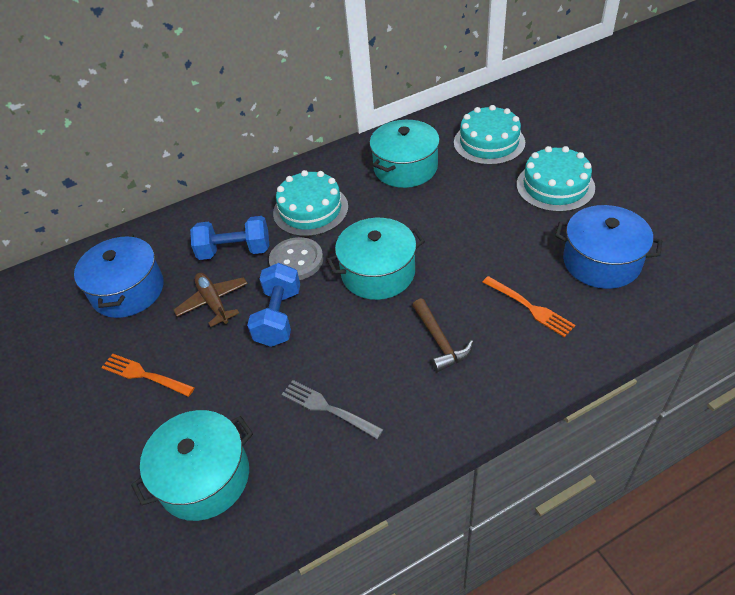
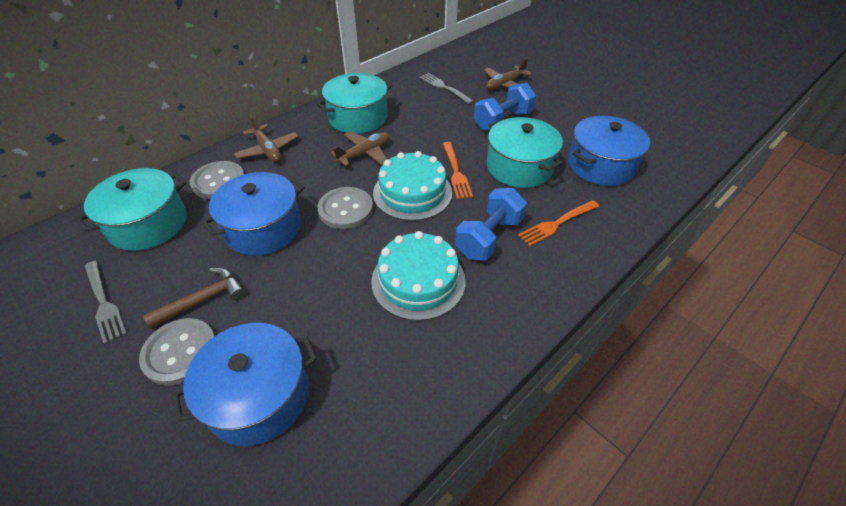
blue pot: [74,234,164,318] [555,205,662,289] = 2 -> [172,323,317,446] [202,172,304,256] [568,116,650,186] = 3
brown plane: [174,273,248,327] = 1 -> [234,115,299,162] [331,132,390,166] [484,58,532,90] = 3
grey button: [269,237,323,280] = 1 -> [139,318,215,386] [190,161,244,199] [318,187,373,229] = 3
grey fork: [282,380,384,439] = 1 -> [85,261,127,344] [419,73,474,104] = 2
turquoise cake: [273,170,348,237] [454,105,525,165] [516,146,595,212] = 3 -> [371,231,466,321] [373,151,452,221] = 2

